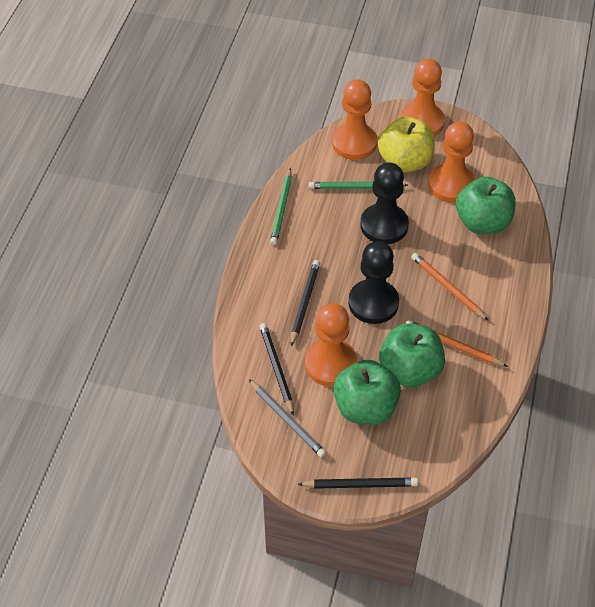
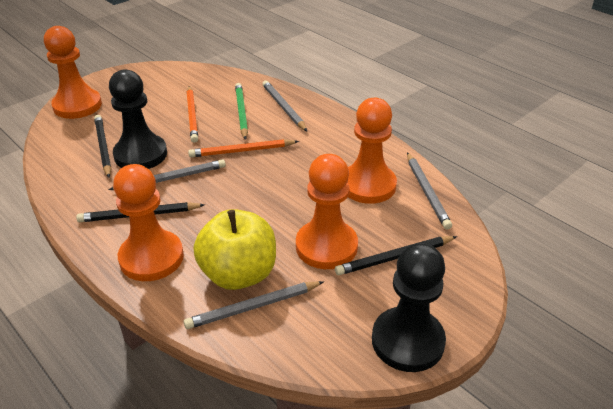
green apple: [334,360,401,425] [379,323,445,387] [456,177,516,234] = 3 -> none = 0
green pencil: [270,168,292,245] [309,182,408,189] = 2 -> [235,83,248,140] = 1
grey pencil: [249,379,326,458] = 1 -> [108,159,226,190] [184,281,324,329] [263,81,308,132] [407,152,452,229] = 4

